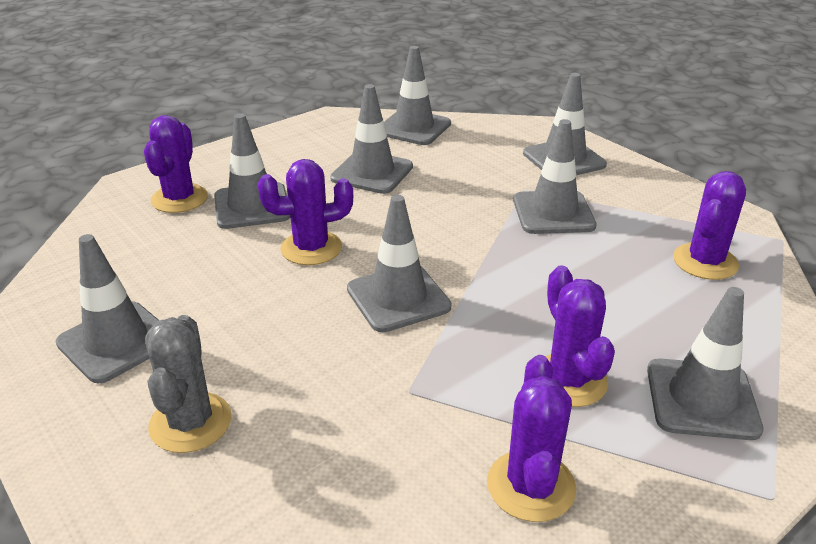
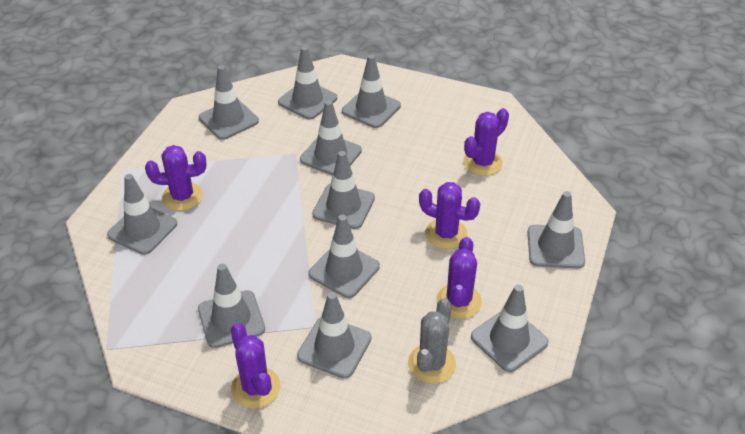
grey traffic cone: [56,234,160,384] [214,113,290,229] [330,84,413,194] [347,195,451,332] [384,46,451,145] [513,119,597,234] [523,73,607,175] [647,287,764,440] = 8 -> [107,174,177,255] [198,264,265,348] [199,65,259,140] [278,46,337,119] [297,292,371,379] [300,100,362,176] [308,215,380,298] [312,151,375,229] [342,54,401,128] [471,284,549,372] [528,191,585,269] = 11

